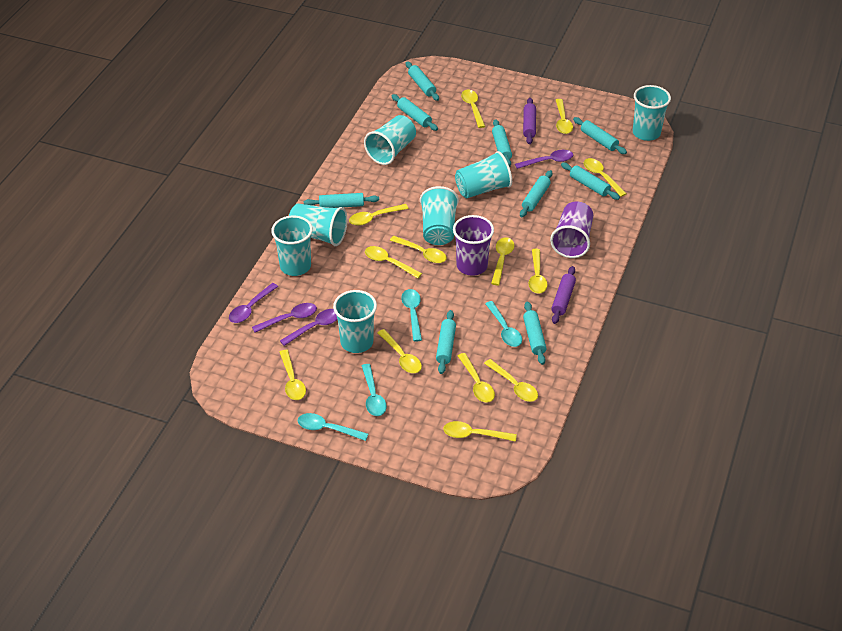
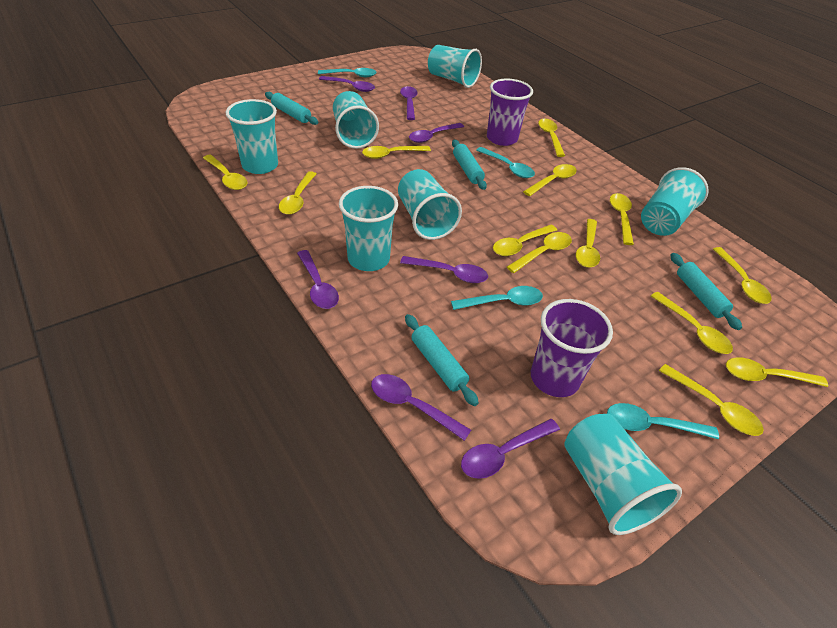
purple rolling pin: [523,98,536,144] [551,266,576,324] = 2 -> none = 0
purple spoon: [229,283,278,323] [252,303,317,333] [280,309,337,346] [515,150,573,169] = 4 -> [297,250,339,309] [319,76,375,92] [371,374,471,441] [400,86,418,120] [400,256,488,283] [409,123,464,143] [461,419,560,479] = 7
turquoise rolling pin: [304,193,379,208] [392,94,438,131] [406,61,439,101] [436,310,456,374] [492,119,512,167] [520,170,552,217] [523,302,547,365] [561,162,620,200] [573,117,627,154] = 9 -> [265,92,318,125] [405,314,479,406] [452,140,487,190] [670,253,742,330] = 4

